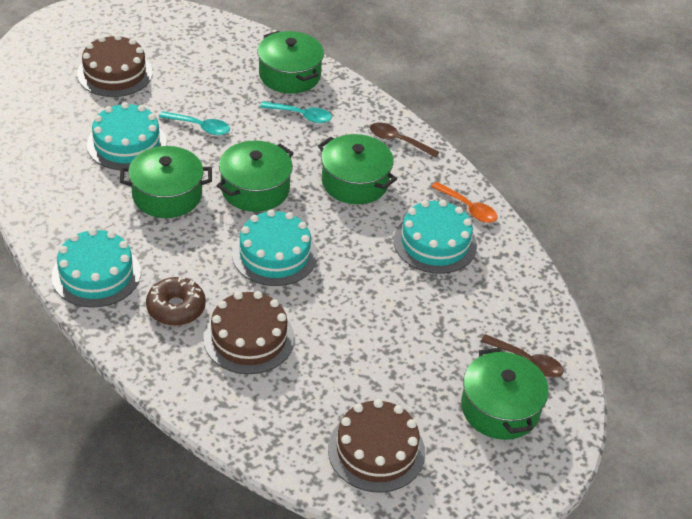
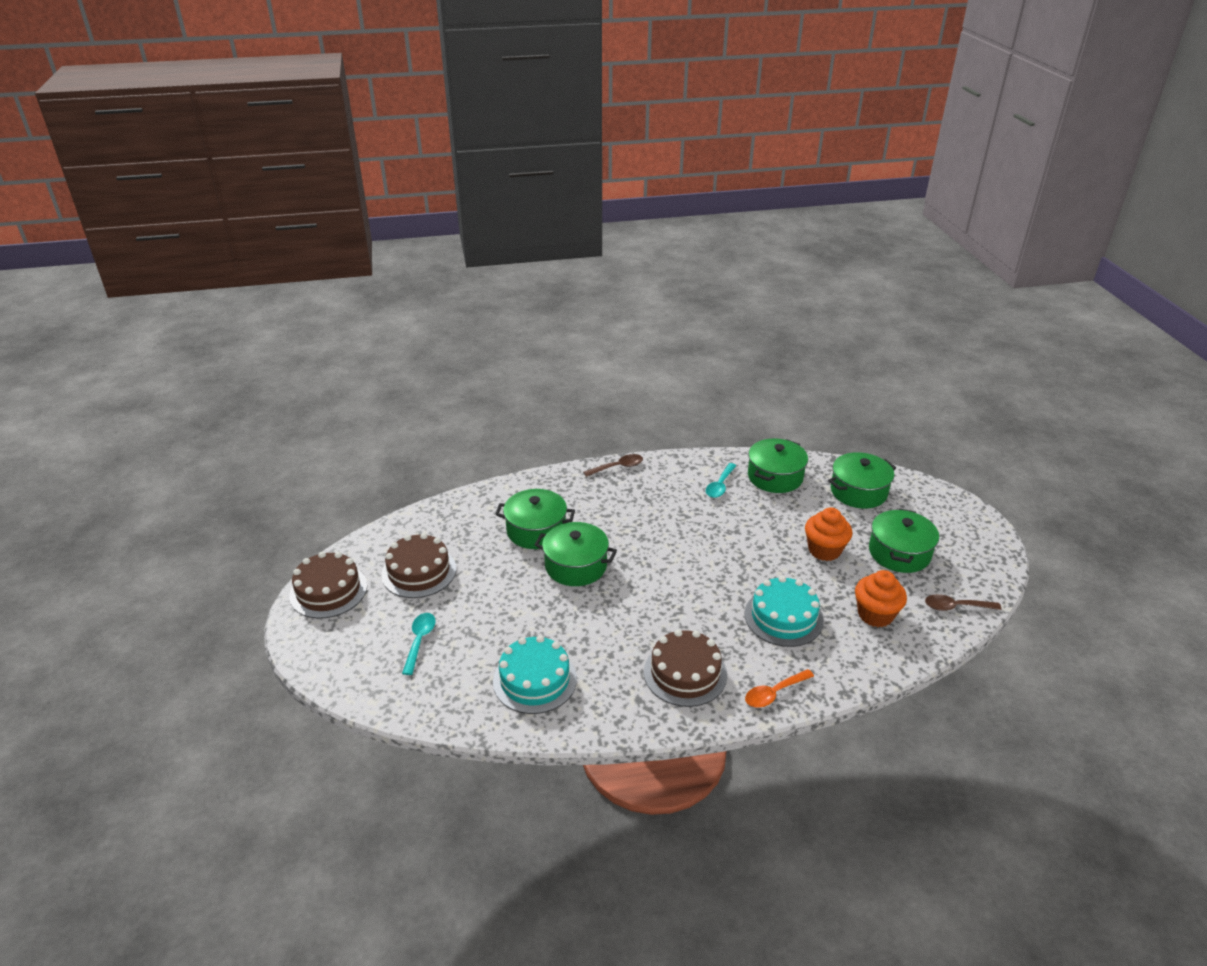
brown donut: [146,277,206,326] = 1 -> none = 0
orange cupcake: none = 0 -> [805,507,852,561] [855,570,907,627] = 2
turquoise cake: [52,228,141,308] [87,102,167,170] [232,210,317,286] [394,200,477,274] = 4 -> [493,635,577,714] [744,576,824,647] = 2

